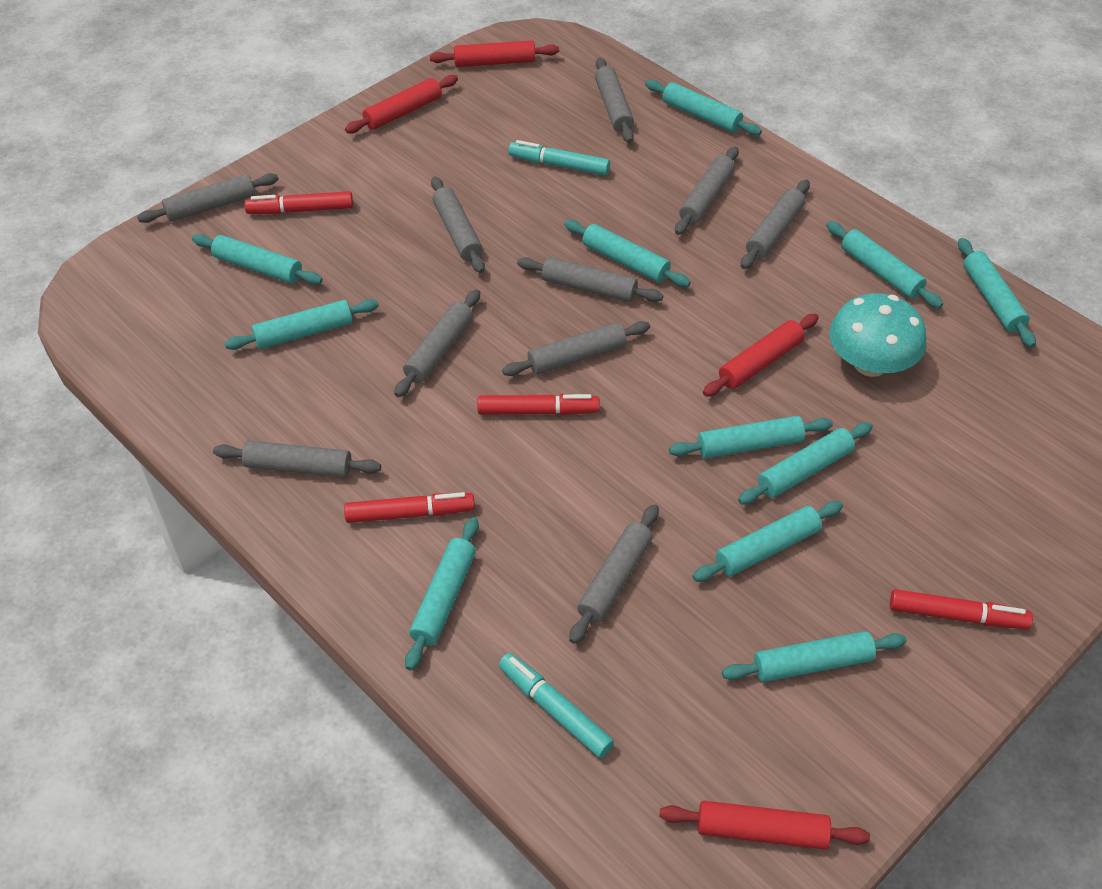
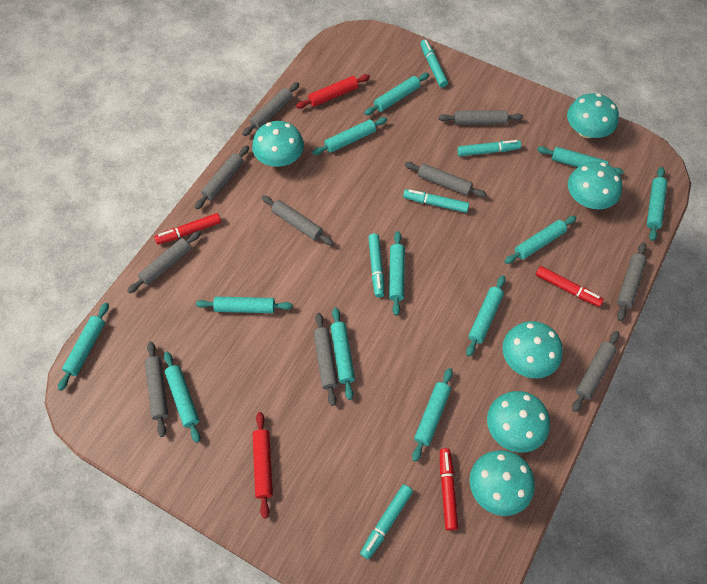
red marker: [245,191,353,214] [344,492,475,523] [477,394,600,415] [890,589,1033,629] = 4 -> [154,213,221,244] [440,448,458,531] [536,266,604,307] = 3
red rolling pin: [345,75,458,133] [430,40,559,67] [659,801,870,850] [703,314,819,396] = 4 -> [253,412,273,519] [296,74,370,109] = 2
turquoise marker: [499,653,614,758] [508,140,610,176] = 2 -> [360,484,413,559] [368,233,384,297] [403,189,469,213] [420,39,448,87] [457,140,521,156] = 5
turquoise mushroom: [829,293,926,377] = 1 -> [252,121,304,167] [469,450,535,516] [487,391,550,453] [502,321,563,378] [567,93,619,138] [568,161,622,209] = 6
turquoise rolling pin: [192,234,323,285] [225,299,379,350] [405,517,479,671] [564,220,691,287] [645,80,762,136] [669,416,833,459] [693,501,843,582] [722,631,907,682] [738,422,873,505] [826,221,943,308] [958,238,1036,347] = 11 -> [58,303,109,391] [164,352,200,443] [196,297,293,313] [312,117,387,155] [330,307,355,400] [364,73,429,115] [389,231,405,316] [412,368,453,462] [466,275,506,357] [505,216,577,264] [537,146,624,175] [647,167,667,241] = 12

